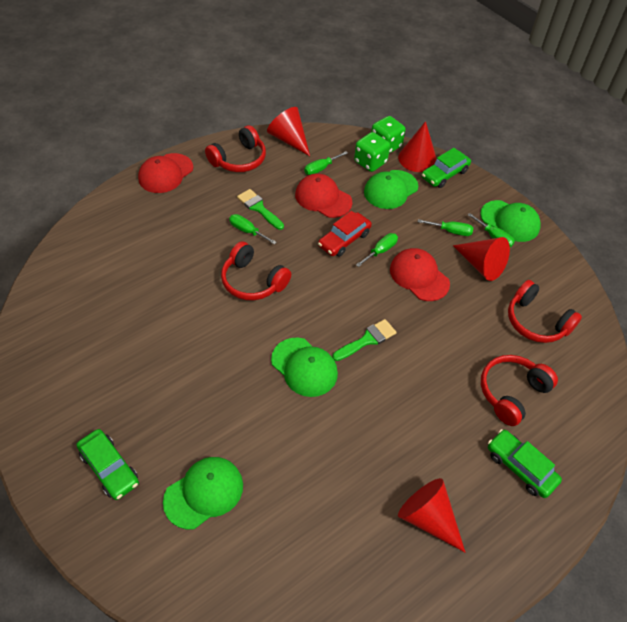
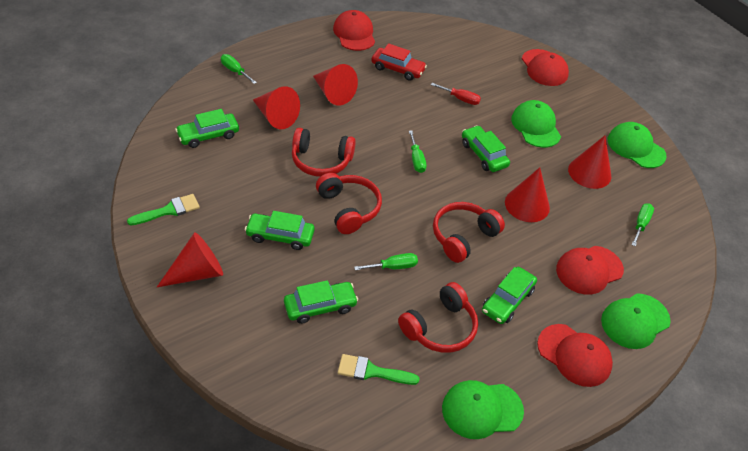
green car: [76,429,139,500] [422,148,471,188] [488,429,562,498] = 3 -> [175,109,239,148] [245,211,315,250] [284,280,358,324] [462,125,510,172] [482,267,537,324] = 5
green dice: [354,132,390,172] [371,116,406,153] = 2 -> none = 0
green screwdriver: [229,214,276,244] [304,151,348,175] [356,233,398,267] [418,219,473,236] [468,213,515,247] = 5 -> [221,54,257,84] [354,253,418,270] [409,131,427,173] [632,203,654,246] = 4
red cap: [138,153,193,193] [295,173,352,218] [390,248,450,301] = 3 -> [333,10,375,51] [522,49,569,86] [537,324,613,387] [556,246,624,295] = 4
red cone: [267,107,310,156] [398,121,437,172] [398,478,465,552] [453,237,510,281] = 4 -> [157,233,223,287] [253,86,300,129] [313,64,358,106] [505,167,550,222] [568,135,611,189] = 5
red screwdriver: none = 0 -> [431,83,481,105] = 1

